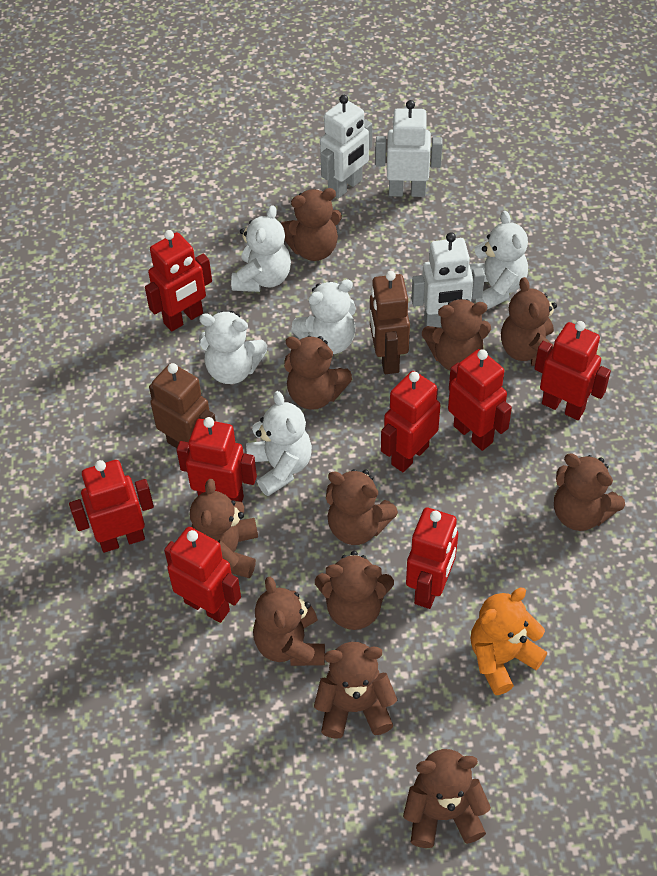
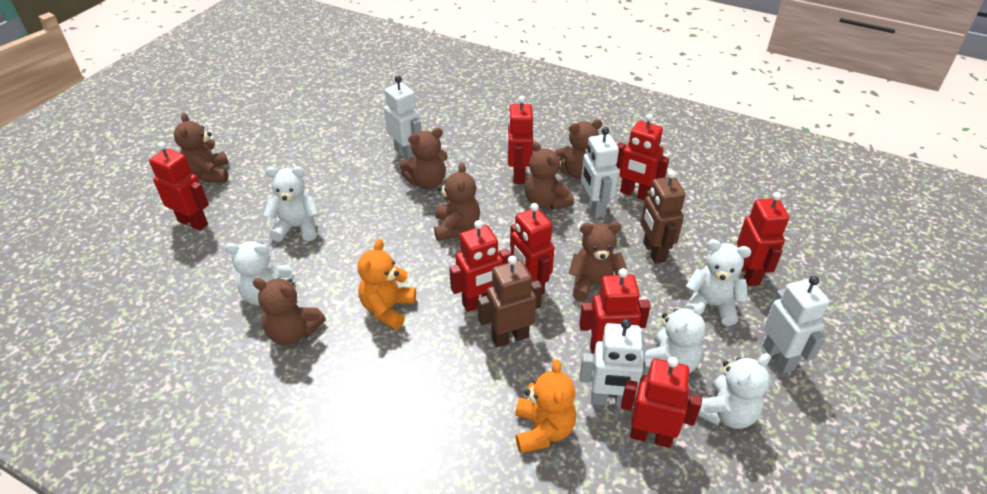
brown teddy bear: [190,479,258,578] [253,577,325,666] [281,188,342,261] [284,336,352,410] [314,642,398,739] [315,551,394,630] [326,469,398,545] [403,749,491,848] [422,298,491,370] [501,277,557,366] [554,454,625,531] = 11 -> [174,113,229,182] [253,278,326,345] [399,128,448,190] [434,162,480,241] [525,141,574,210] [554,119,602,180] [569,222,628,301] = 7
orange teddy bear: [470,588,547,695] = 1 -> [358,239,416,330] [515,359,576,454] = 2
white robot: [320,95,372,199] [375,100,442,197] [411,232,485,328] = 3 -> [384,76,421,159] [580,319,653,407] [581,127,619,218] [763,276,830,373] = 4

